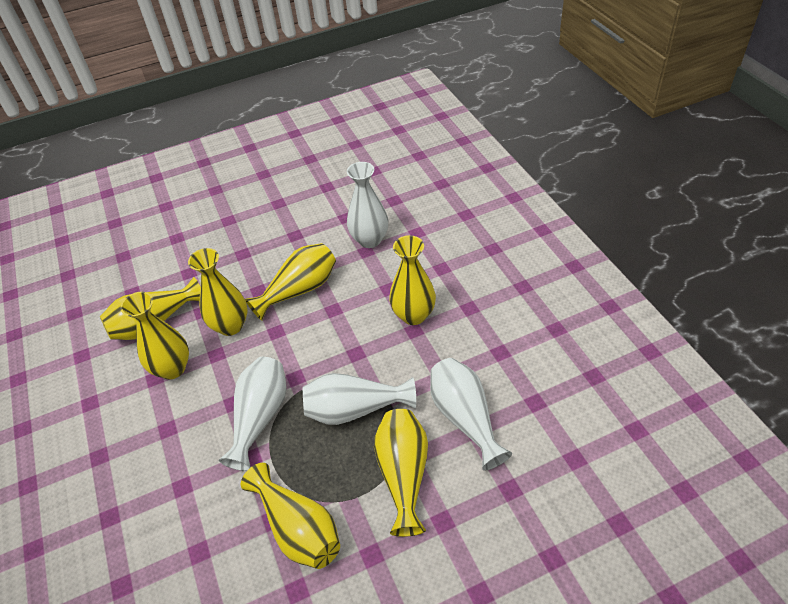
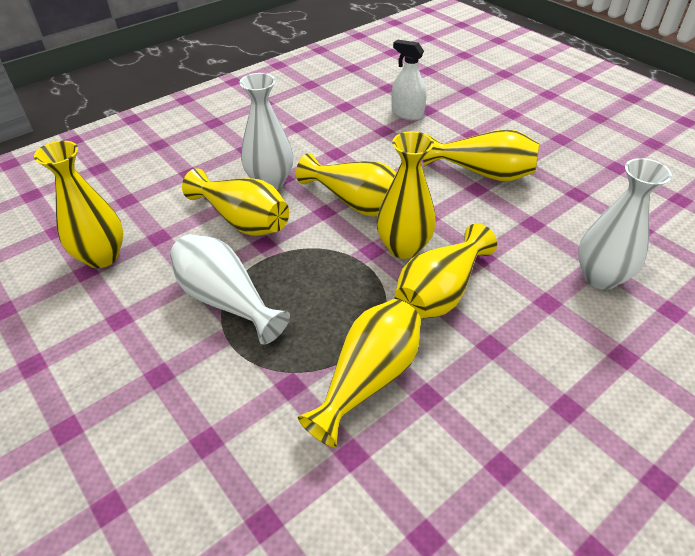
white spray bottle: none = 0 -> [391,39,427,121] = 1
white vase: [219,357,287,471] [303,373,416,425] [347,162,388,248] [430,358,512,471] = 4 -> [170,234,290,345] [240,73,293,190] [578,158,672,290] = 3

